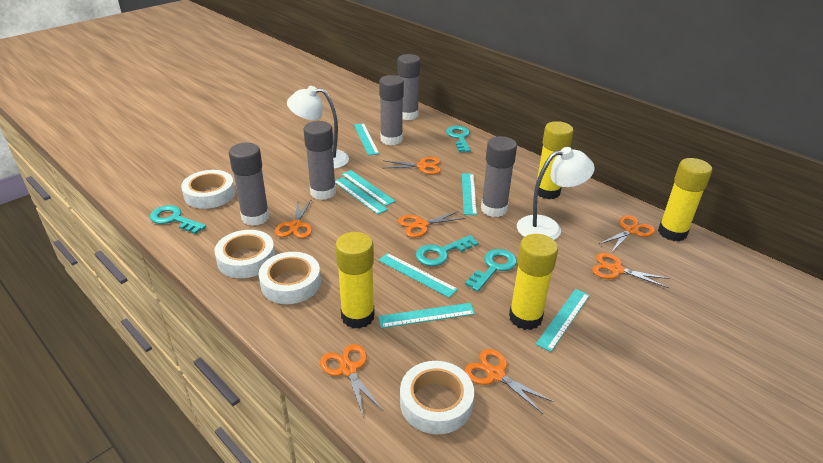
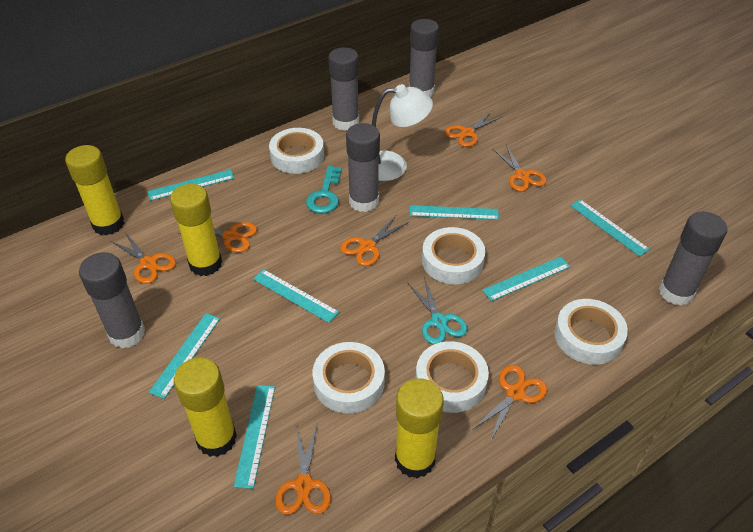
turquoise key: [150,205,206,234] [416,235,479,266] [446,126,471,152] [465,249,517,292] = 4 -> [306,166,342,214] = 1
turquoise scissors: none = 0 -> [408,278,468,344] = 1
white lamp: [287,86,349,169] [517,147,595,240] = 2 -> [372,84,433,181] = 1
white tape: [181,170,235,209] [214,230,275,278] [259,252,321,304] [400,361,474,434] = 4 -> [269,128,324,174] [313,342,385,413] [416,341,489,413] [422,227,485,284] [554,299,628,365] = 5

